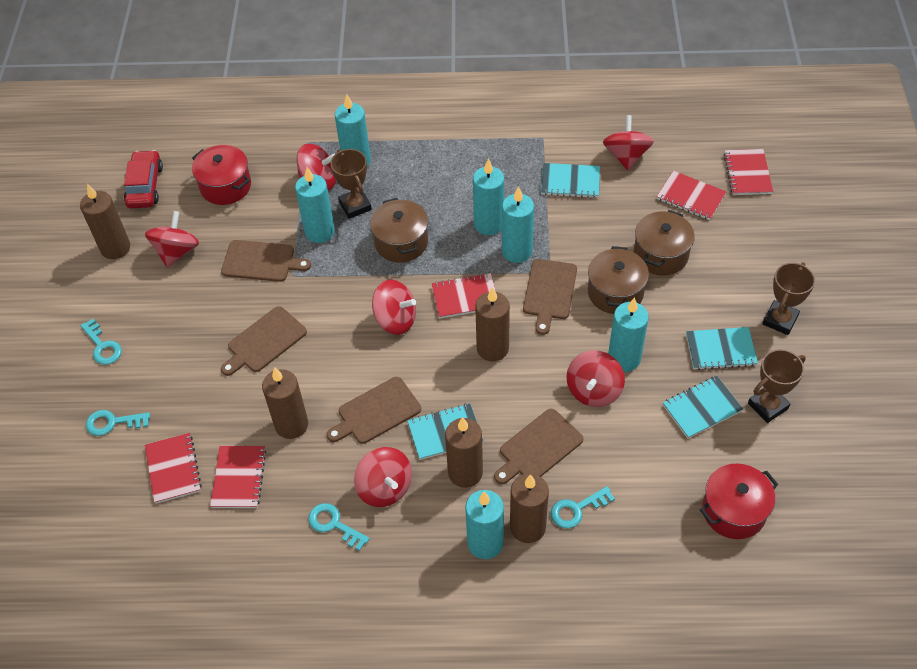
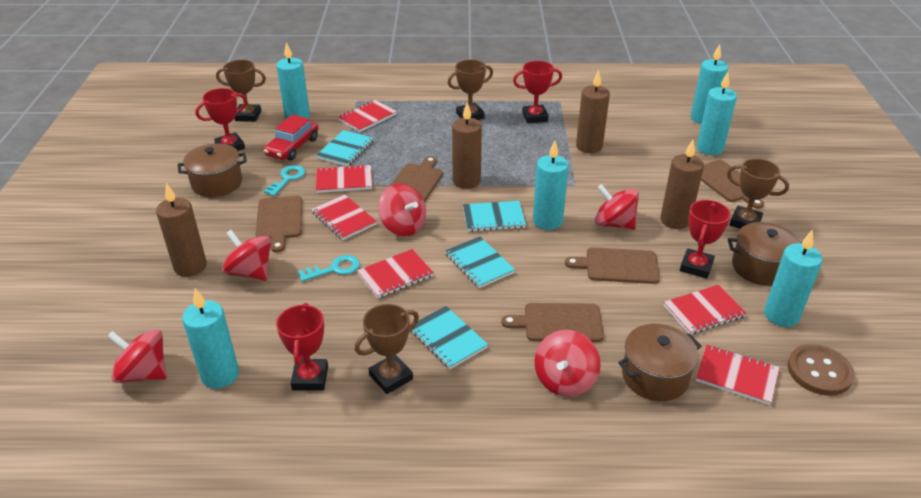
brown button: none = 0 -> [787,344,854,396] = 1
brown candle: [80,184,130,259] [262,367,308,439] [445,417,483,488] [475,287,510,361] [510,473,549,543] = 5 -> [156,183,207,277] [452,103,482,189] [576,70,610,153] [660,140,704,229] = 4
brown trophy: [330,149,372,219] [748,349,806,423] [762,262,815,335] = 3 -> [216,60,266,122] [355,304,419,394] [448,59,493,120] [727,158,789,229] = 4
red notebook: [145,433,202,504] [210,446,266,508] [431,273,496,319] [657,171,726,220] [724,149,773,195] = 5 -> [311,195,377,240] [316,164,372,193] [338,100,397,132] [357,249,434,298] [664,285,747,334] [696,345,779,405] = 6
red pot: [192,145,251,205] [700,464,779,539] = 2 -> none = 0
red spinning top: [145,211,199,268] [296,144,336,190] [354,447,412,507] [372,280,416,335] [566,350,625,407] [603,115,654,170] = 6 -> [107,329,167,383] [222,230,271,281] [378,183,426,236] [534,330,600,397] [595,184,639,230] = 5
red trophy: none = 0 -> [195,88,247,151] [276,303,328,390] [513,61,562,123] [680,200,731,279] = 4
turquoise key: [80,319,122,365] [86,410,150,436] [308,503,369,551] [551,486,615,528] = 4 -> [264,165,305,196] [298,255,360,282] = 2

